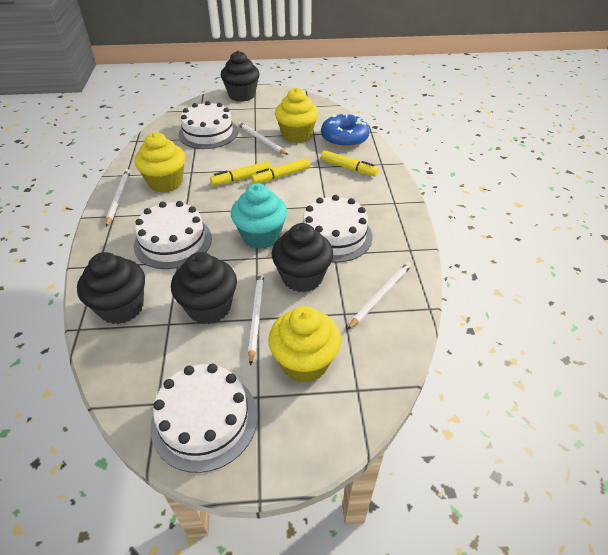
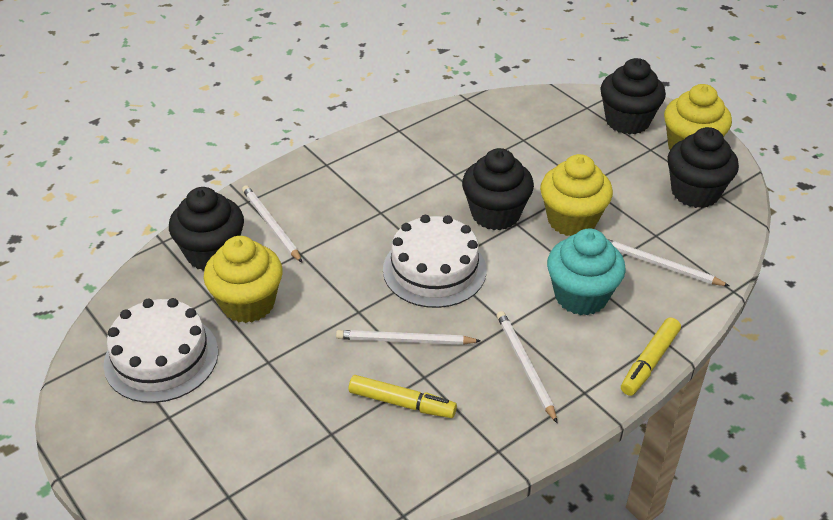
blue donut: [321,114,370,148] = 1 -> none = 0
white cake: [134,201,212,269] [150,364,258,473] [178,101,238,149] [302,195,373,262] = 4 -> [104,298,218,403] [383,215,486,308] = 2
yellow marker: [210,161,271,186] [251,158,310,184] [321,150,379,176] = 3 -> [349,375,457,418] [621,318,681,396] = 2

